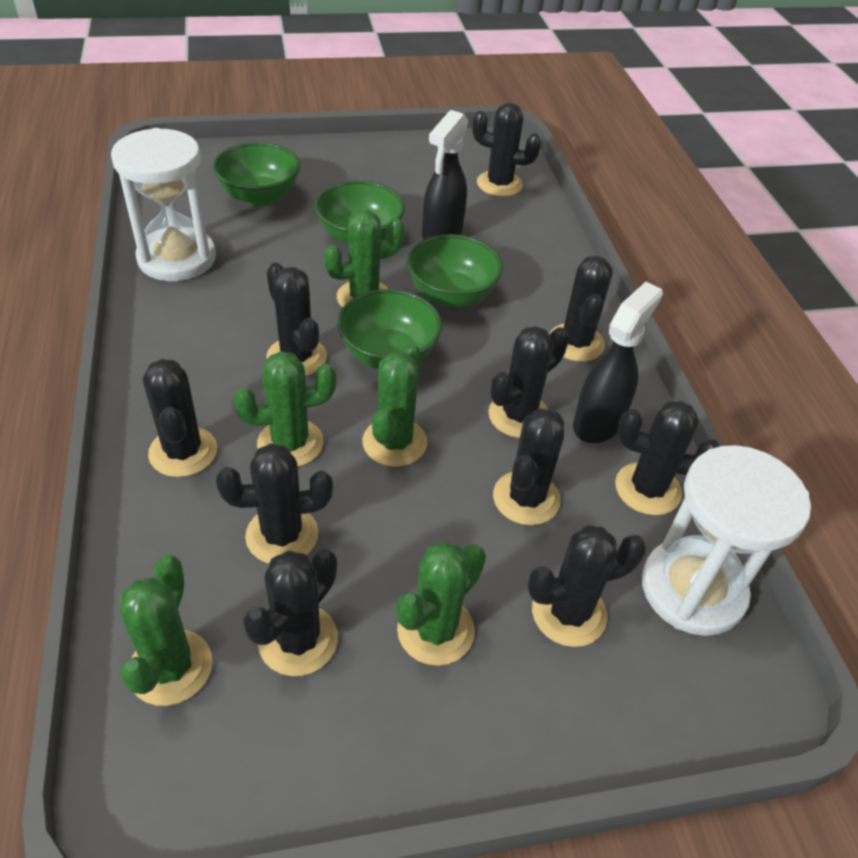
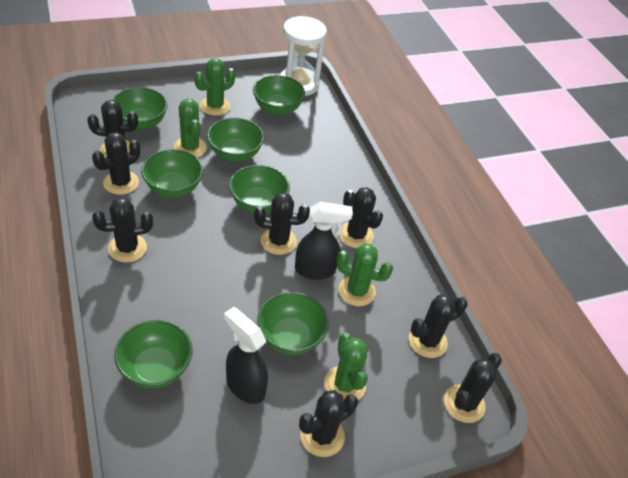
black cactus: [143,359,217,477] [216,443,333,563] [243,549,338,676] [267,263,327,376] [472,103,541,197] [488,326,569,438] [493,408,564,525] [528,525,646,647] [549,256,613,362] [615,401,720,515] = 10 -> [87,100,138,158] [92,132,140,195] [92,197,153,262] [254,192,310,255] [299,390,358,457] [339,187,383,248] [409,295,467,358] [444,353,502,423] = 8
green bowl: [213,142,300,207] [315,180,405,245] [337,289,442,369] [407,234,503,307] = 4 -> [112,87,168,130] [114,320,193,388] [141,150,203,198] [207,118,264,162] [229,165,290,213] [253,75,305,115] [257,292,329,355] = 7
green cactus: [120,555,212,706] [234,351,336,467] [324,210,405,308] [362,343,427,467] [396,541,486,666] = 5 -> [174,99,207,157] [194,58,235,116] [324,333,368,400] [336,243,393,306] = 4
white hourglass: [111,128,216,281] [642,445,811,636] = 2 -> [280,16,327,96] = 1

